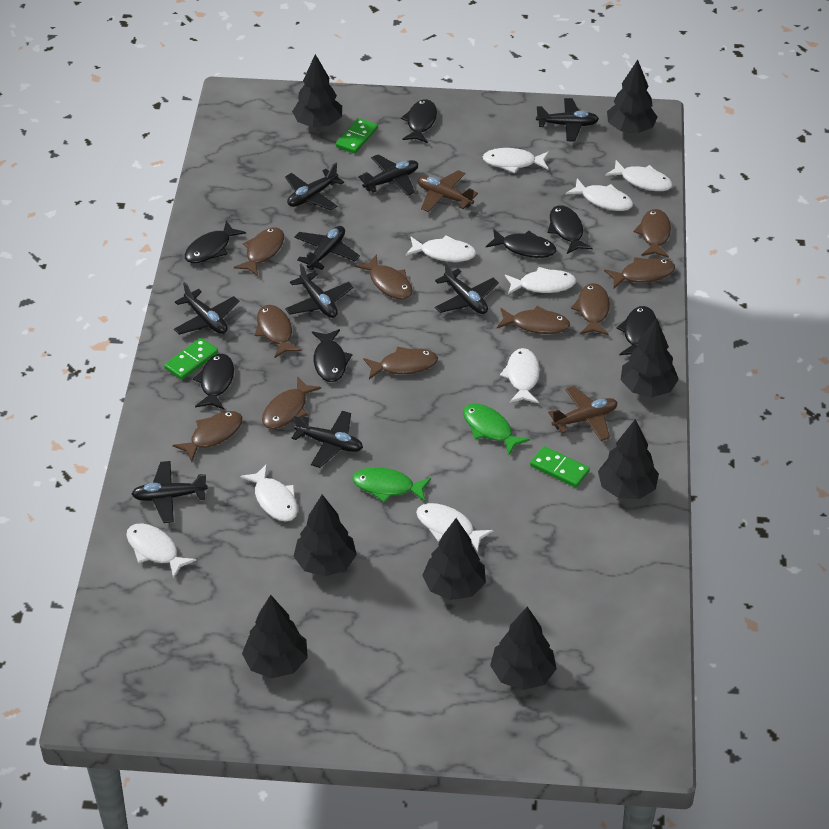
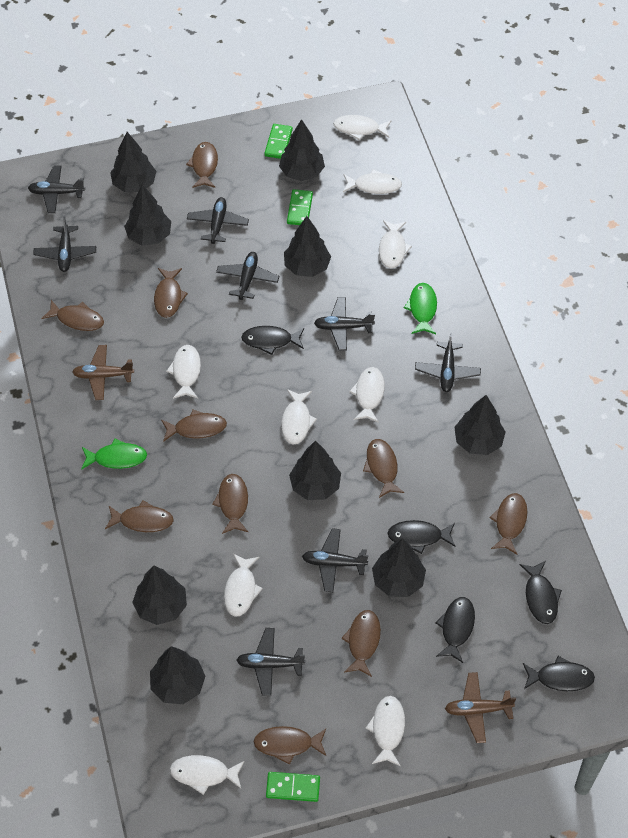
black fish: [185,221,246,263] [193,354,234,409] [312,329,353,382] [401,99,437,143] [486,229,556,258] [548,205,593,254] [616,306,656,355] = 7 -> [241,326,304,355] [387,520,456,554] [436,597,475,663] [520,561,562,624] [523,656,595,691] = 5
black plane: [132,461,208,523] [174,282,240,335] [285,163,344,210] [285,264,353,318] [292,411,363,468] [294,226,360,270] [358,154,418,196] [435,261,499,314] [536,98,599,141] = 9 -> [28,165,85,213] [33,216,96,272] [187,197,249,244] [216,252,279,300] [236,628,305,696] [302,528,369,592] [314,297,375,350] [415,333,481,392] = 8
black tree: [242,595,308,678] [292,54,342,128] [293,494,357,577] [422,518,486,600] [490,606,556,690] [598,419,659,499] [607,60,658,133] [621,318,679,397] = 8 -> [110,132,156,192] [124,184,171,245] [132,565,187,625] [150,646,205,704] [279,119,325,181] [284,216,331,277] [289,440,341,500] [372,538,426,597] [454,395,506,455] = 9

